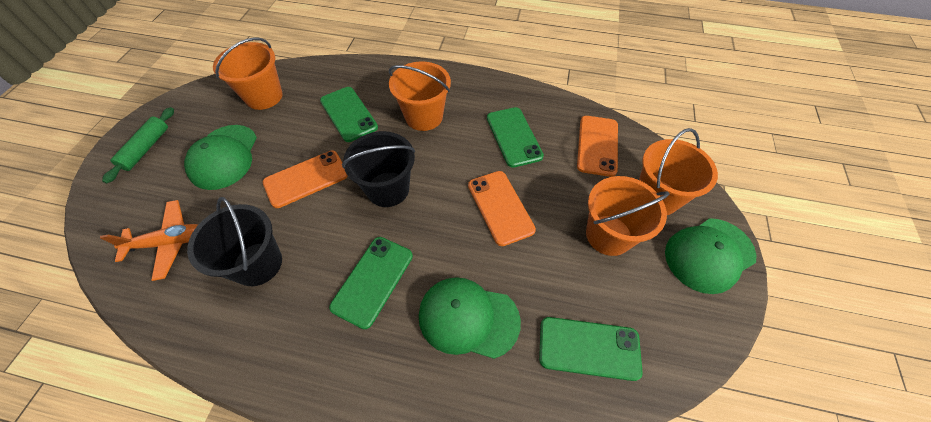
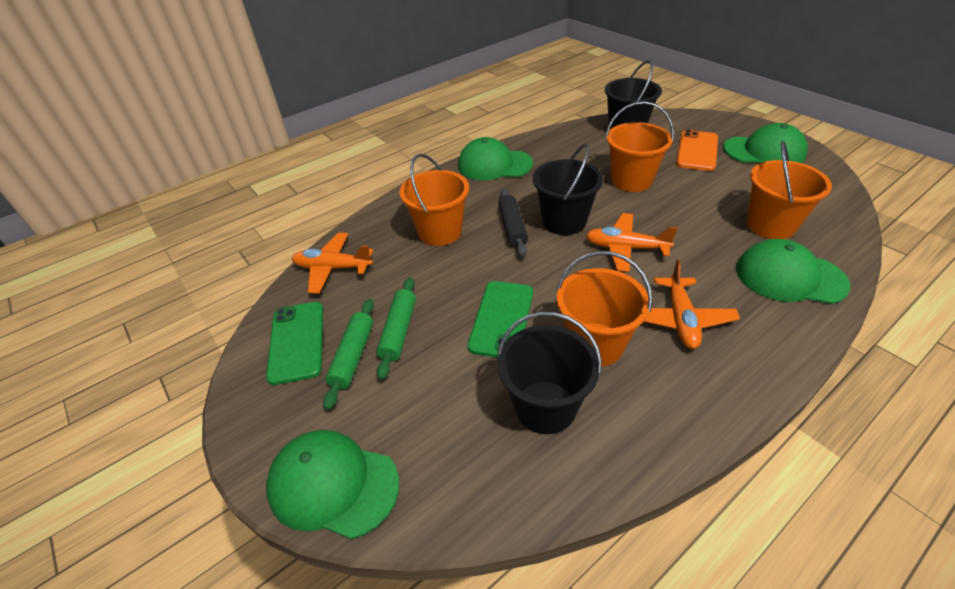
black bucket: [187,197,282,286] [342,131,415,207] = 2 -> [497,311,602,434] [533,143,603,235] [605,60,662,129] = 3
black rolling pin: none = 0 -> [498,189,528,257] = 1
green cap: [184,125,257,190] [419,277,521,359] [665,218,757,294] = 3 -> [266,430,399,539] [458,137,533,180] [723,123,808,163] [736,239,851,304] = 4
green phone: [320,87,378,142] [329,237,413,329] [487,107,544,168] [539,317,643,381] = 4 -> [266,302,323,385] [468,281,533,358] = 2
green rolling pin: [102,107,174,183] = 1 -> [323,299,374,410] [376,277,416,380] = 2
orange phone: [263,151,348,208] [468,171,536,246] [577,116,618,177] = 3 -> [676,130,718,171] = 1
orange plane: [100,200,199,281] = 1 -> [292,233,373,294] [586,213,678,272] [644,260,740,349] = 3

